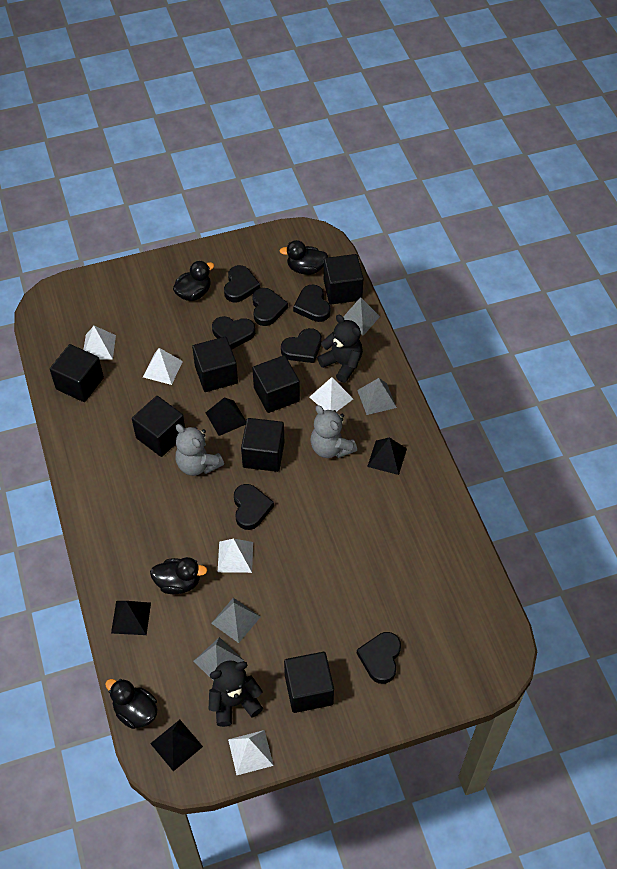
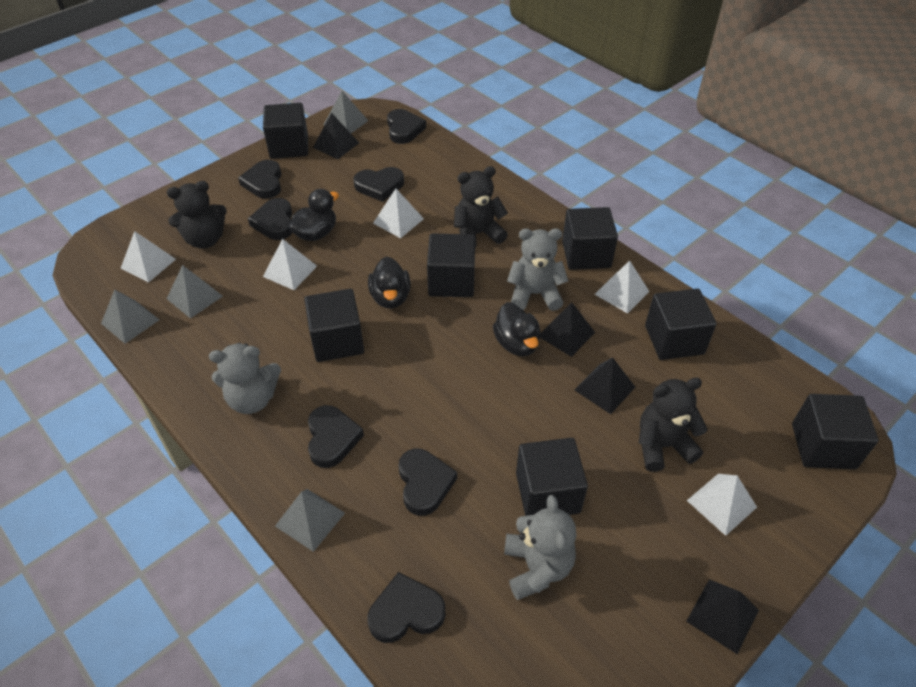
black duck: [105,679,157,729] [150,557,208,594] [173,261,214,301] [279,240,328,275] = 4 -> [288,189,339,241] [368,257,411,308] [493,302,540,356] = 3
black teddy bear: [209,660,263,727] [317,315,363,383] = 2 -> [167,181,227,249] [454,166,508,248] [639,378,708,472] = 3
grey teddy bear: [176,424,224,476] [310,405,357,458] = 2 -> [209,343,281,414] [504,495,576,600] [507,228,568,311] = 3

